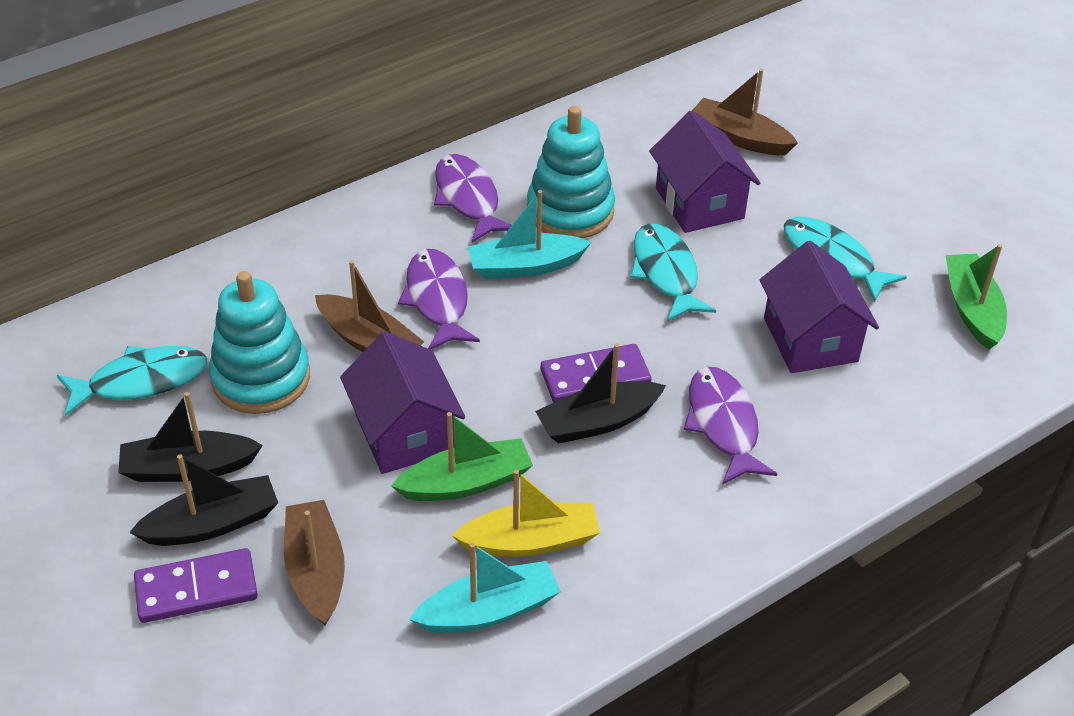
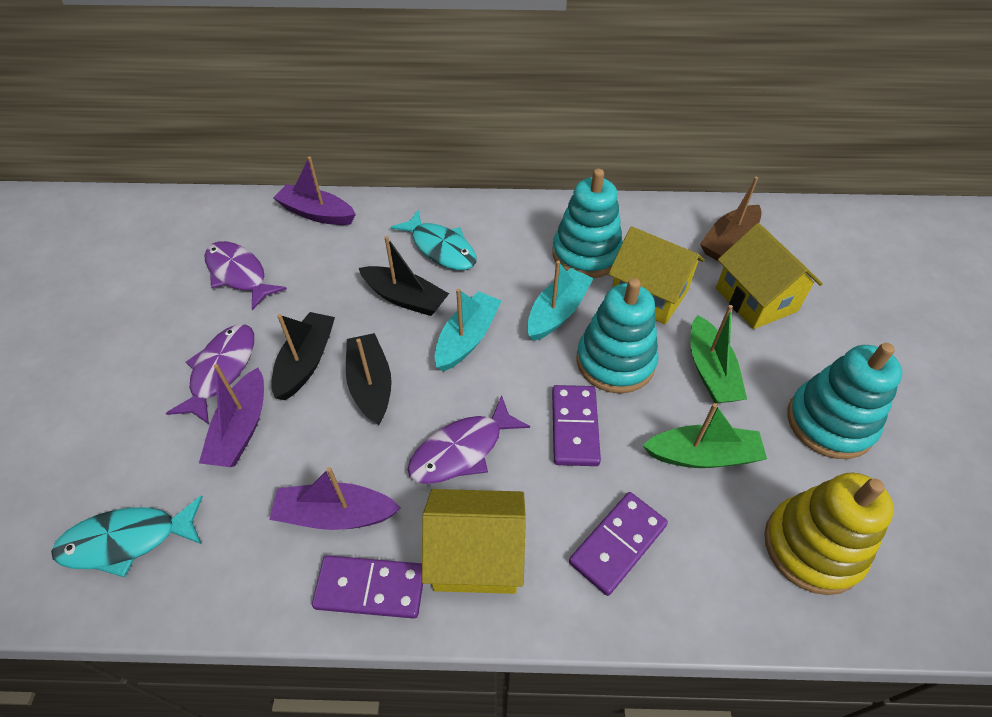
brown boat: [284,500,345,626] [315,260,424,352] [693,69,798,155] = 3 -> [700,177,762,261] = 1
purple boat: none = 0 -> [199,364,264,467] [269,467,401,530] [273,157,356,225] = 3
purple domino: [134,548,258,623] [541,344,651,403] = 2 -> [312,555,423,619] [552,385,601,466] [569,492,668,596] = 3
purple house: [340,331,465,474] [649,110,760,233] [760,241,879,373] = 3 -> none = 0
turquoise fish: [57,346,207,416] [630,223,716,322] [784,217,907,302] = 3 -> [51,495,203,577] [391,210,477,270] = 2
turquoise stacking toy: [209,271,310,414] [527,106,615,239] = 2 -> [552,169,623,278] [576,278,658,393] [787,343,903,459] = 3
yellow boat: [452,469,600,557] = 1 -> none = 0
yellow house: none = 0 -> [422,489,526,594] [608,226,705,324] [716,223,823,329] = 3
yellow stacking toy: none = 0 -> [764,473,894,595] = 1

